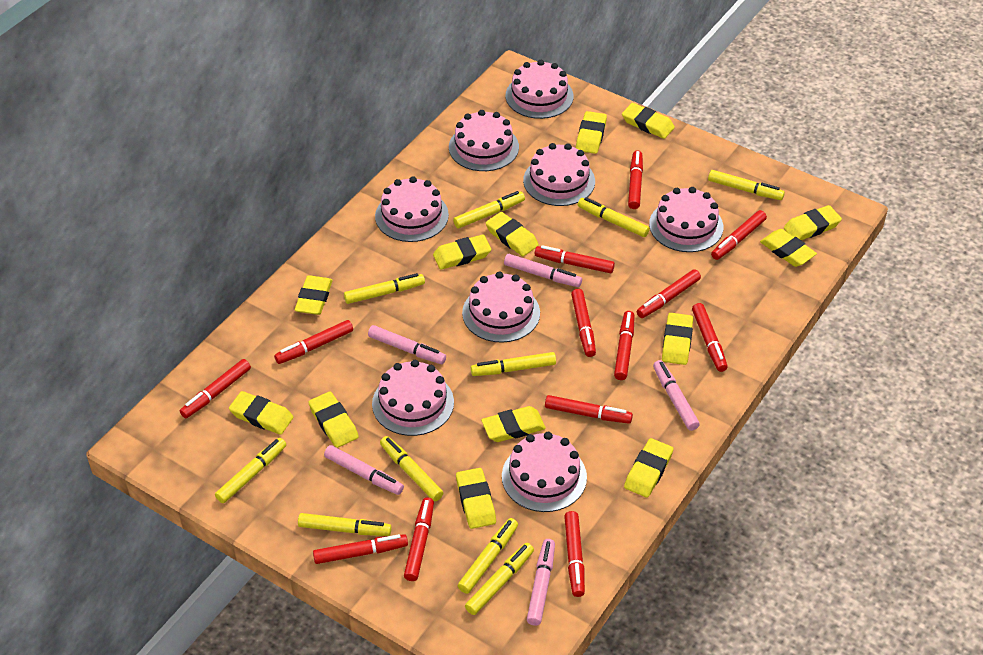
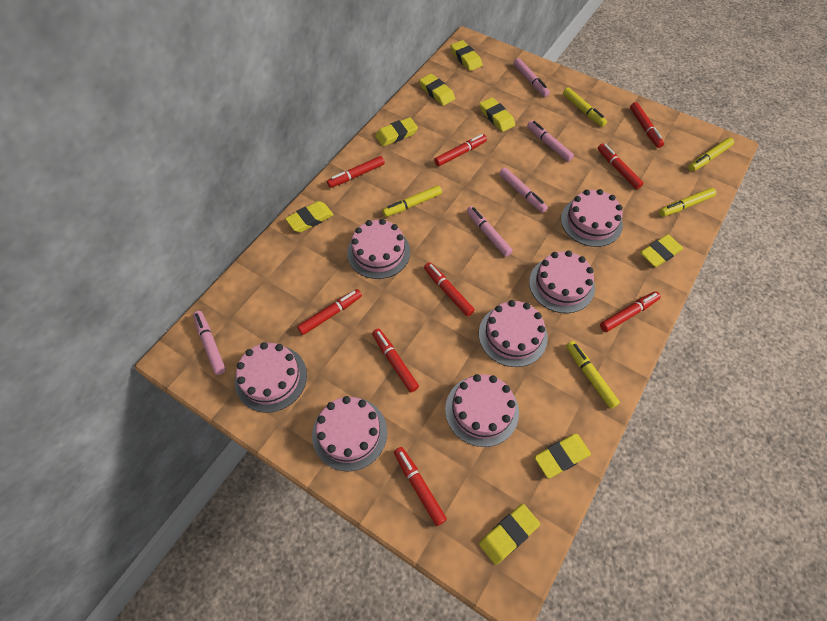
pink cake: [372,360,454,436] [375,176,449,242] [449,110,519,171] [462,272,540,343] [502,432,587,512] [506,60,573,119] [523,143,595,206] [649,187,723,252] = 8 -> [235,342,307,413] [312,396,387,471] [347,219,410,279] [445,374,519,447] [479,300,548,367] [529,250,595,313] [561,189,623,247] = 7
red marker: [180,359,251,418] [274,320,353,364] [313,534,408,564] [404,497,434,581] [534,245,615,273] [545,395,633,424] [564,511,585,597] [571,289,596,357] [614,311,635,380] [628,150,643,209] [637,269,701,318] [692,303,728,372] [711,210,767,260] = 13 -> [297,289,362,335] [327,156,385,188] [372,328,419,392] [394,447,447,526] [424,262,475,316] [434,134,487,166] [598,143,644,189] [600,291,661,332] [630,102,664,148] = 9
yellow eraser: [229,391,293,435] [295,275,333,315] [308,391,359,448] [433,235,491,269] [456,468,496,529] [481,406,546,442] [486,212,539,256] [576,111,607,154] [622,103,675,139] [624,438,673,498] [662,313,693,365] [760,229,817,267] [784,205,842,240] = 13 -> [285,201,334,232] [375,117,418,146] [419,74,455,106] [450,40,482,71] [479,504,540,565] [480,97,515,132] [534,434,591,478] [640,234,683,267] = 8
yellow marker: [215,438,286,503] [298,513,392,536] [344,273,425,304] [380,436,443,501] [453,191,525,228] [458,518,518,594] [465,543,534,615] [471,352,556,376] [578,197,650,237] [708,170,785,200] = 10 -> [382,185,442,217] [563,87,607,127] [566,341,620,409] [659,188,716,217] [688,138,734,172] = 5

